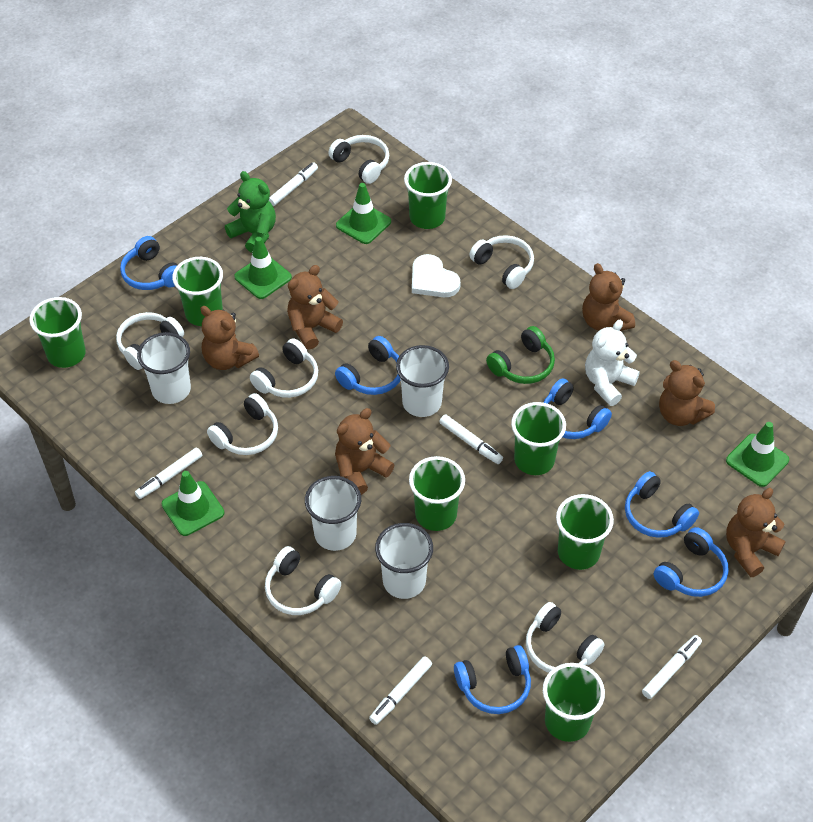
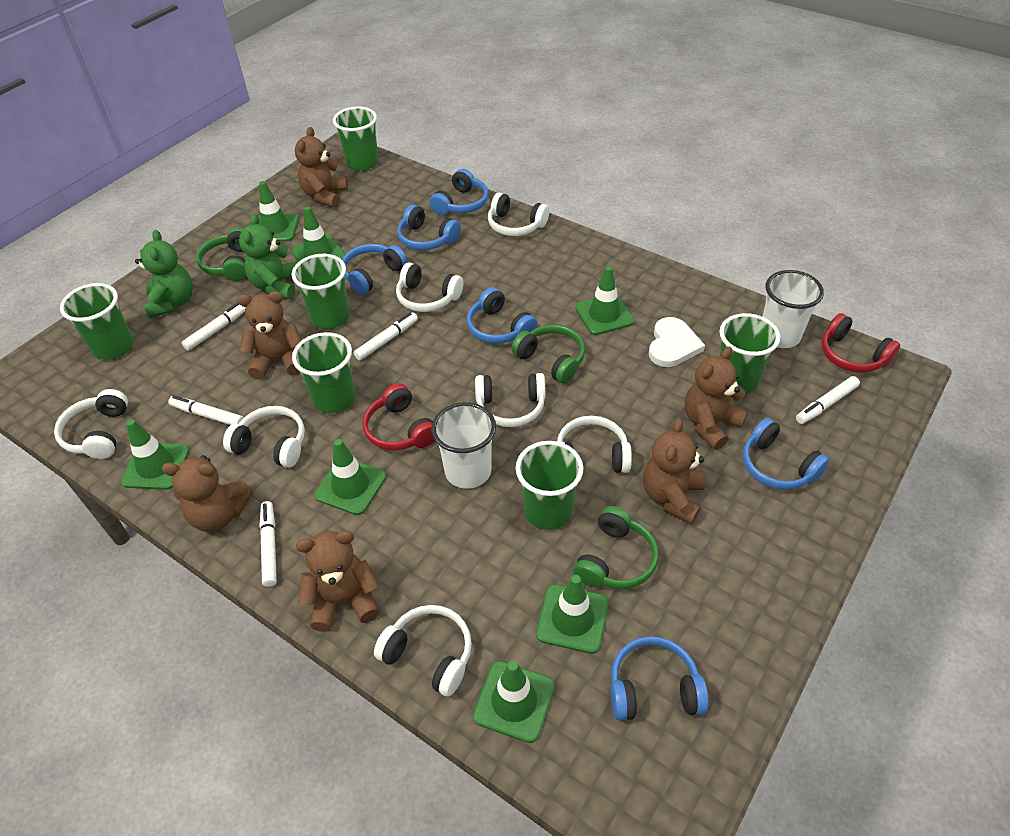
green cup: [29,297,86,368] [172,257,223,326] [404,162,452,229] [409,456,465,531] [511,402,566,475] [543,663,605,742] [556,494,614,570] = 7 -> [60,283,134,360] [292,254,350,329] [292,332,356,413] [333,106,379,171] [516,441,584,530] [719,313,780,394] = 6
green headphones: [486,326,555,384] = 1 -> [196,227,246,281] [511,325,585,384] [573,506,659,589] = 3
green teddy bear: [225,171,276,253] = 1 -> [135,230,193,319] [239,214,298,299] = 2
green traffic cone: [162,471,224,536] [234,237,292,299] [336,183,391,244] [726,422,789,487] = 4 -> [121,419,189,490] [258,181,299,242] [292,206,345,262] [314,439,386,515] [473,661,555,743] [536,575,608,654] [575,266,634,335] = 7
red headphones: none = 0 -> [362,383,435,451] [821,313,900,373] = 2
white cup: [137,332,191,404] [305,476,361,551] [375,523,433,599] [396,345,449,417] = 4 -> [431,402,496,489] [762,270,824,348] = 2
white teddy bear: [585,320,640,406] = 1 -> none = 0

